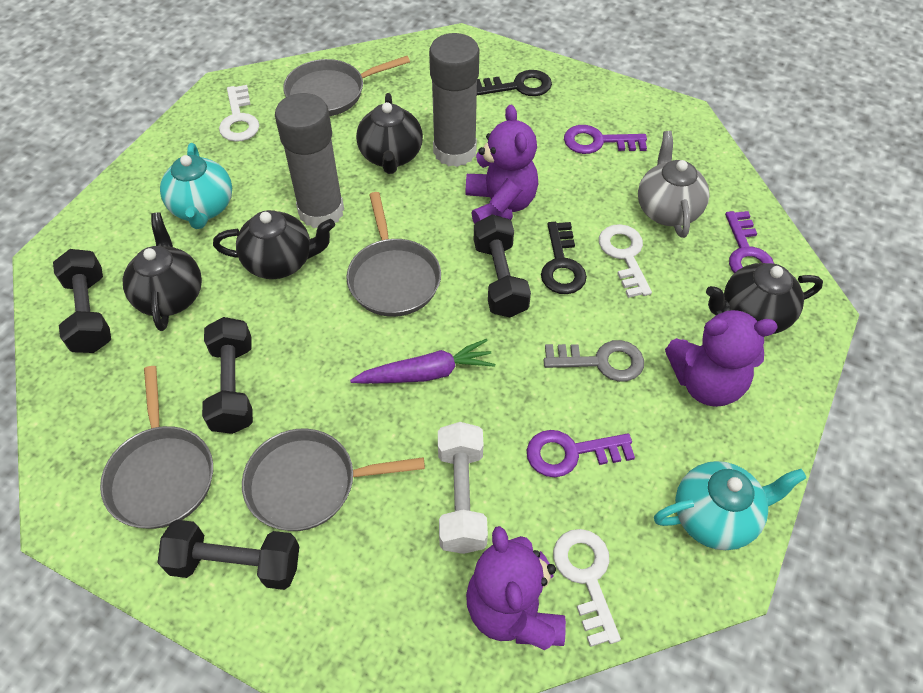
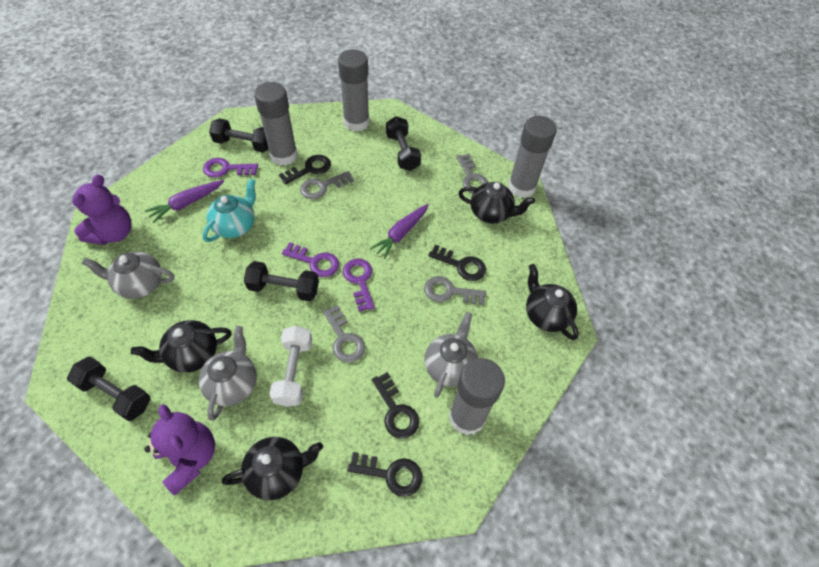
black key: [477,70,552,96] [541,222,587,294] = 2 -> [279,155,331,185] [347,452,422,497] [372,372,419,439] [428,245,486,281] = 4
grey glue stick: [275,93,344,228] [429,33,479,167] = 2 -> [254,82,298,166] [338,49,370,132] [449,358,505,435] [508,116,557,198] = 4
grey key: [544,340,644,382] = 1 -> [300,171,354,199] [323,305,365,362] [424,276,486,305] [456,154,488,193] = 4
grey pan: [100,366,213,529] [242,429,425,531] [283,56,410,116] [346,192,441,317] = 4 -> none = 0
grey teapot: [638,131,710,238] = 1 -> [82,252,175,299] [199,326,257,421] [425,312,478,397] = 3
purple carrot: [350,339,495,384] = 1 -> [145,180,224,223] [370,204,429,259] = 2
purple teddy bear: [466,105,538,224] [466,526,566,650] [665,307,778,407] = 3 -> [72,174,132,245] [144,404,215,495] = 2
turquoise teapot: [160,143,232,229] [654,461,806,550] = 2 -> [202,178,256,242] = 1
white key: [219,85,259,142] [553,529,621,647] [599,224,652,298] = 3 -> none = 0

